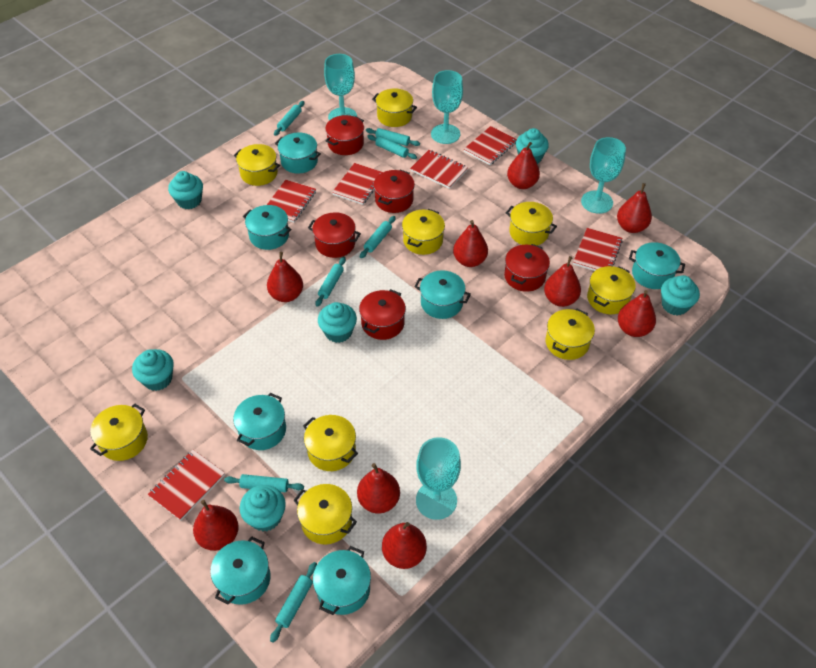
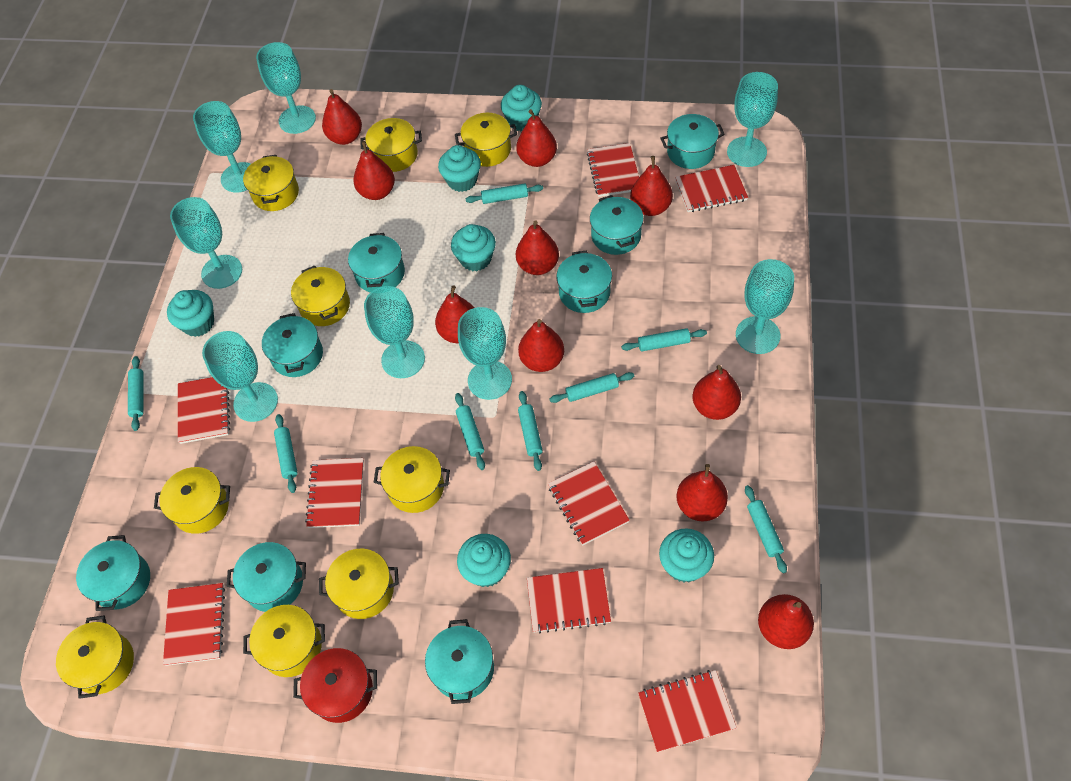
red notebook: [147,450,225,521] [267,180,316,222] [332,163,383,205] [410,150,468,189] [464,126,517,165] [573,228,623,271] = 6 -> [163,583,225,666] [178,377,230,444] [305,458,364,528] [527,568,611,634] [548,461,630,545] [587,143,639,197] [638,670,737,752] [675,165,748,212] = 8
red pear: [193,500,239,551] [267,252,303,302] [357,463,400,514] [382,522,427,569] [453,220,488,267] [507,142,540,189] [544,256,581,307] [617,183,652,233] [618,290,656,337] = 9 -> [322,89,362,145] [353,141,395,200] [435,285,475,343] [516,109,557,167] [516,221,559,275] [518,319,564,372] [630,156,673,216] [677,464,728,522] [692,365,741,420] [758,594,814,649] = 10
red pot: [308,212,361,258] [325,115,364,155] [359,289,406,340] [373,170,415,213] [504,244,550,292] = 5 -> [293,648,377,723] = 1
turquoise goblet: [324,54,357,121] [416,437,461,520] [431,70,463,144] [581,137,626,214] = 4 -> [170,197,242,289] [193,101,251,192] [202,331,278,422] [256,42,316,134] [364,286,425,378] [458,307,512,400] [727,72,778,167] [736,259,794,354] = 8
turquoise pot: [210,536,271,605] [233,393,286,450] [243,205,291,250] [275,133,321,174] [313,546,371,615] [414,270,471,319] [629,242,685,289] = 7 -> [76,535,150,611] [227,542,306,612] [262,313,323,377] [348,233,405,293] [425,619,494,704] [556,250,612,313] [590,195,644,255] [661,114,725,169] = 8
turquoise rolling pin: [224,474,304,492] [270,562,317,643] [274,101,305,136] [315,257,346,307] [360,216,396,258] [366,128,420,146] [367,135,417,159] = 7 -> [128,356,144,431] [274,414,298,493] [455,393,485,470] [466,184,543,204] [518,391,543,471] [550,372,634,403] [621,328,707,351] [745,485,787,574] = 8

